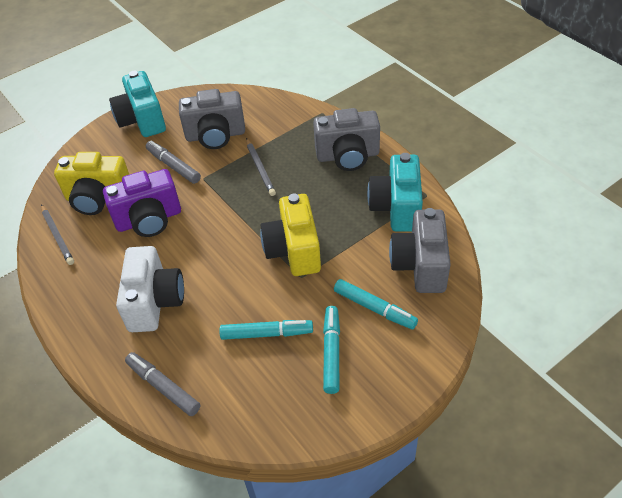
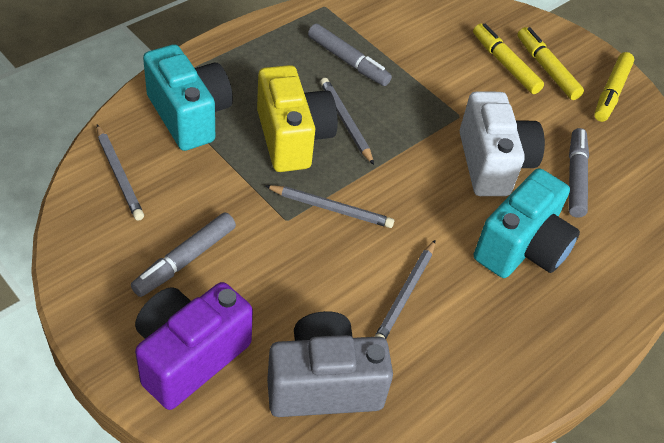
grey camera: [179,89,245,149] [313,108,380,171] [389,208,451,293] = 3 -> [267,311,393,417] = 1
grey marker: [125,352,200,416] [146,141,201,184] = 2 -> [131,212,236,297] [308,24,392,86] [569,128,589,218] = 3
grey pencil: [41,204,74,265] [246,138,276,196] = 2 -> [97,125,144,221] [265,185,394,228] [320,78,374,165] [374,240,435,339] = 4
turquoise marker: [219,320,313,340] [323,306,340,394] [334,279,418,329] = 3 -> none = 0
yellow camera: [54,152,129,215] [260,193,321,276] = 2 -> [257,65,338,172] = 1
yellow marker: none = 0 -> [473,24,544,94] [518,27,584,100] [594,52,634,122] = 3

